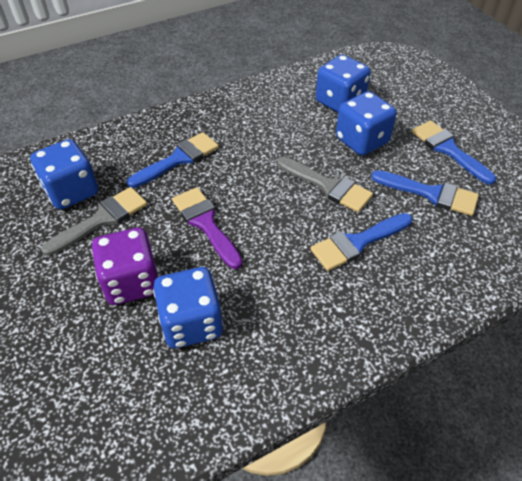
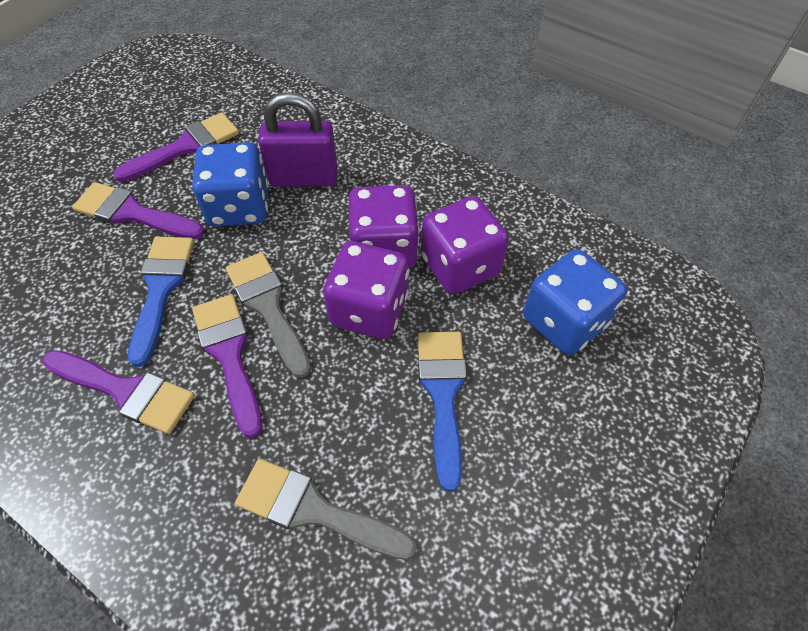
blue brush: [127,132,219,188] [310,213,412,271] [371,170,479,216] [412,120,496,185] = 4 -> [128,237,194,367] [418,332,467,491] = 2
blue dice: [30,139,98,209] [153,267,223,348] [316,55,371,112] [336,91,397,156] = 4 -> [192,142,268,227] [523,249,627,355] = 2
purple brush: [172,187,242,269] = 1 -> [43,350,195,434] [72,182,205,239] [113,112,239,182] [192,294,262,438] = 4
purple dice: [91,227,159,305] = 1 -> [323,241,409,339] [349,185,419,269] [421,196,509,294] = 3
purple padlock: none = 0 -> [258,93,337,187] = 1

